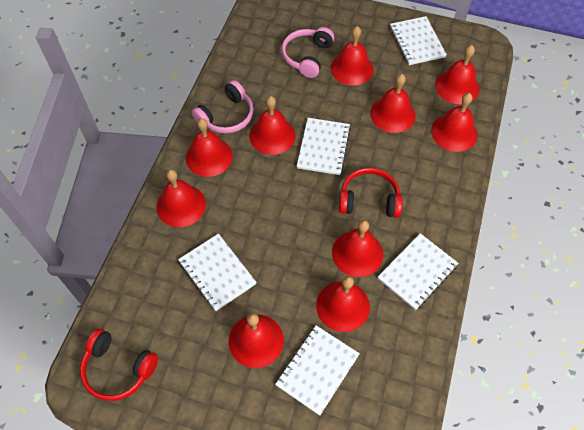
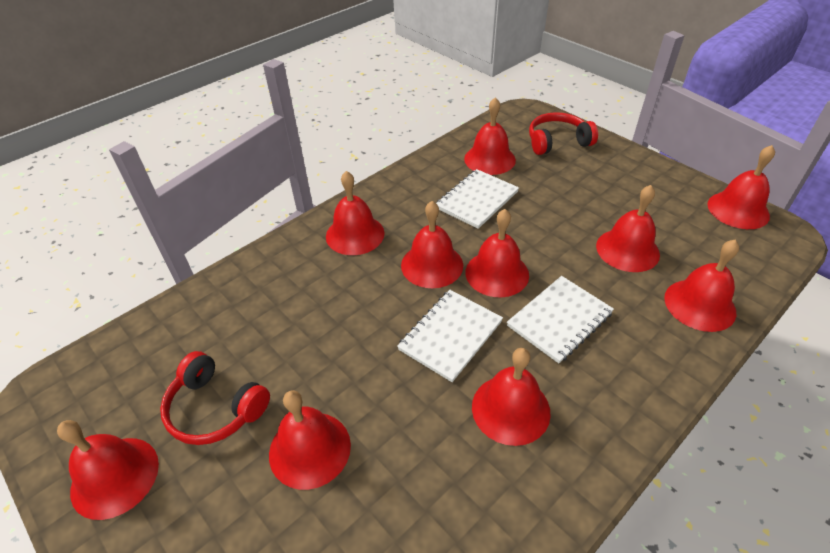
pink headphones: [192,80,254,133] [282,27,334,78] = 2 -> none = 0
white notebook: [178,234,257,311] [275,326,360,416] [297,118,351,175] [378,233,458,310] [390,16,447,65] = 5 -> [397,290,503,382] [436,169,519,229] [507,276,614,363] = 3

